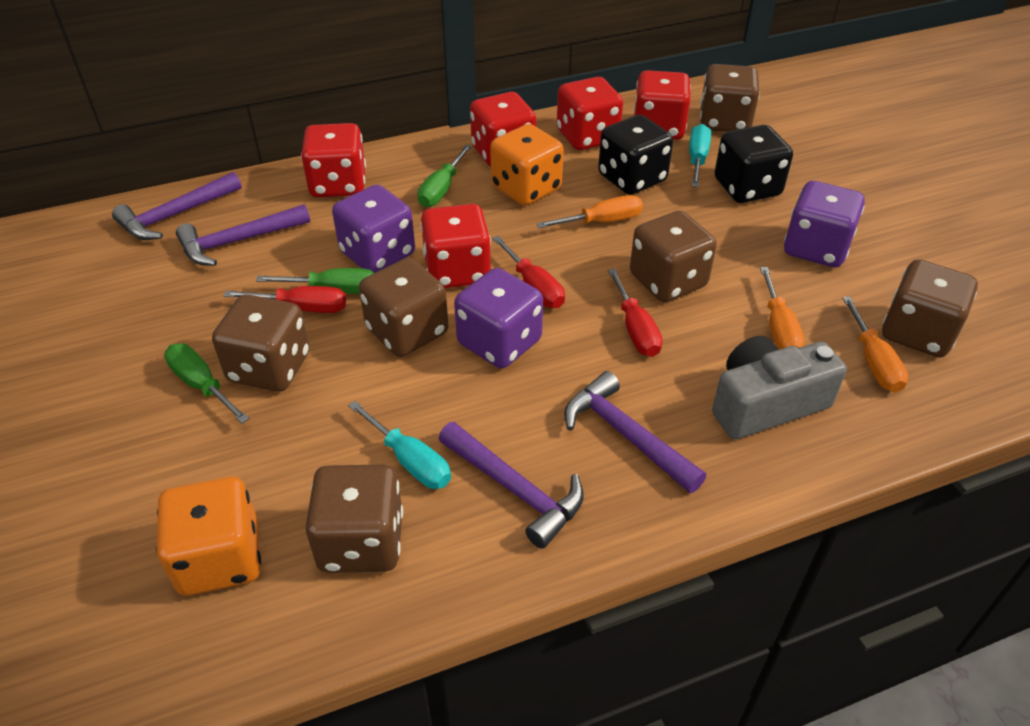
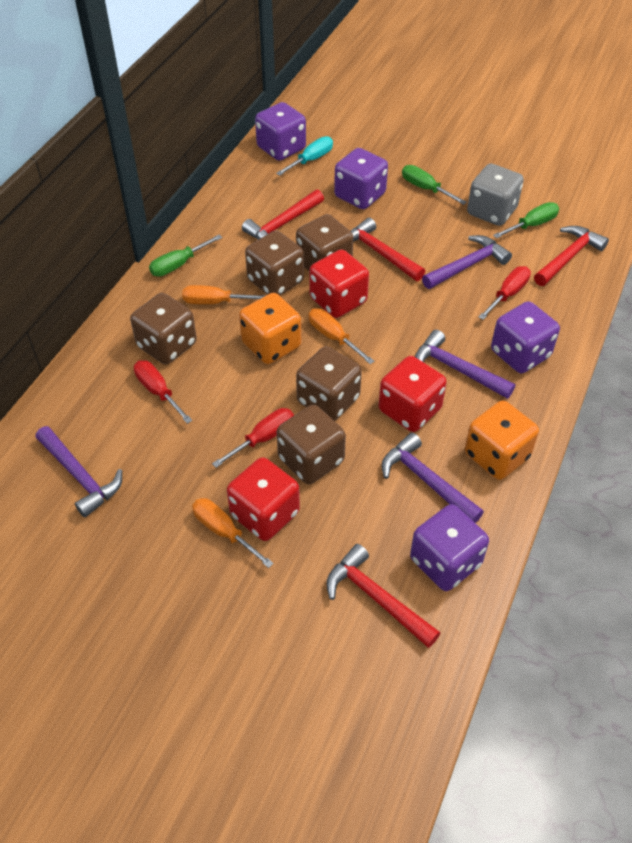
black dice: [598,115,673,195] [715,125,793,203] = 2 -> none = 0
brown dice: [212,294,310,392] [305,464,403,573] [359,258,448,357] [630,211,717,302] [700,64,760,132] [882,259,978,357] = 6 -> [130,293,197,364] [245,230,304,296] [277,405,346,484] [296,214,353,271] [296,346,362,421] = 5
grey camera: [712,336,847,439] = 1 -> none = 0
grey dice: none = 0 -> [467,164,524,226] = 1
purple dice: [332,185,415,273] [454,268,543,368] [784,181,865,267] = 3 -> [255,102,306,161] [334,148,388,209] [410,504,489,591] [491,301,560,373] = 4
red dice: [301,123,366,197] [420,204,491,288] [470,92,536,167] [557,77,623,150] [634,70,691,140] = 5 -> [227,457,300,541] [309,249,369,318] [379,356,447,432] = 3
red hammer: none = 0 -> [242,189,324,240] [327,544,440,648] [351,218,425,281] [534,226,609,286] = 4
turquoise screwdriver: [348,401,451,489] [689,124,711,187] = 2 -> [276,136,333,176] = 1

